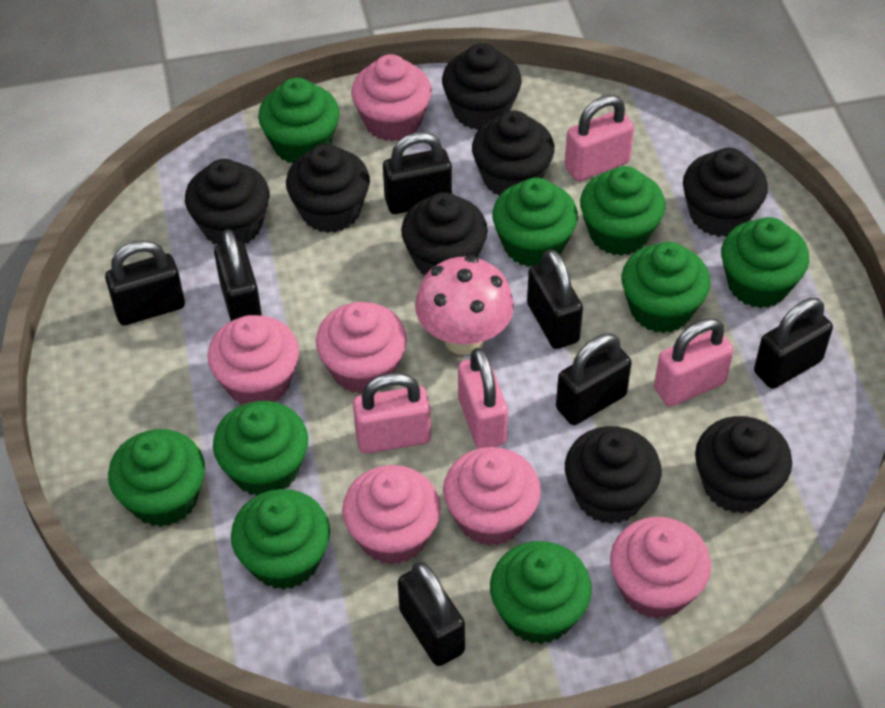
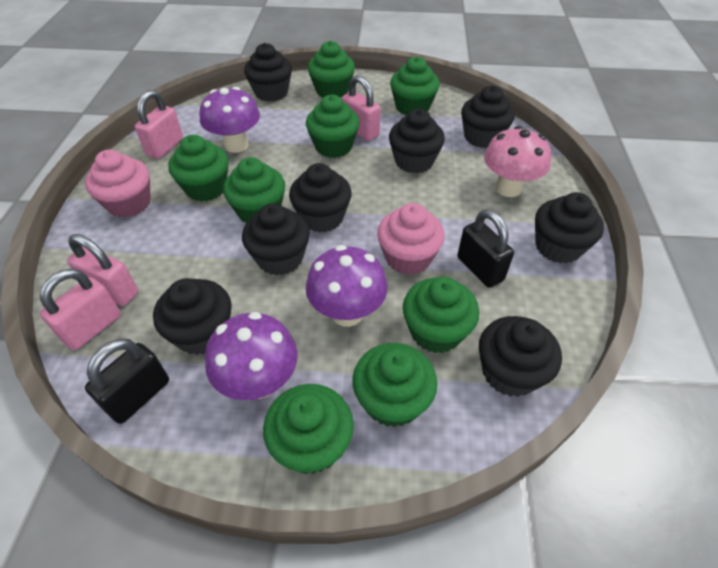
black padlock: [105,240,185,326] [214,229,262,321] [383,132,452,214] [398,562,465,666] [527,249,583,349] [556,334,632,425] [754,298,833,389] = 7 -> [85,338,169,424] [457,209,514,288] = 2
green cupcake: [108,429,205,527] [213,401,308,496] [231,489,330,590] [258,78,340,163] [490,541,592,644] [492,178,578,267] [580,166,666,256] [621,242,710,333] [721,217,809,308] = 9 -> [168,135,229,202] [223,157,285,223] [263,384,354,474] [306,95,360,158] [308,41,355,98] [352,343,437,428] [390,57,440,115] [403,277,479,353] = 8
pink cupcake: [207,315,299,405] [316,302,407,394] [342,465,441,565] [351,54,432,141] [443,447,541,546] [610,517,711,619] = 6 -> [85,150,151,218] [377,203,445,275] = 2
purple mushroom: none = 0 -> [200,87,260,153] [205,312,298,400] [306,245,387,327] = 3

